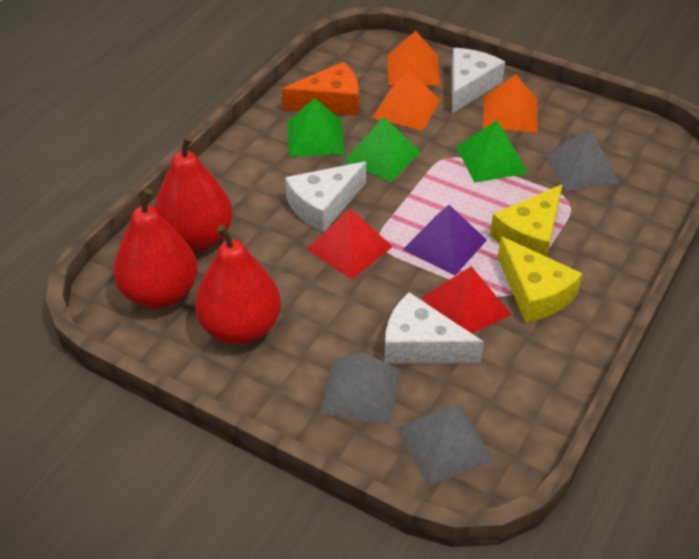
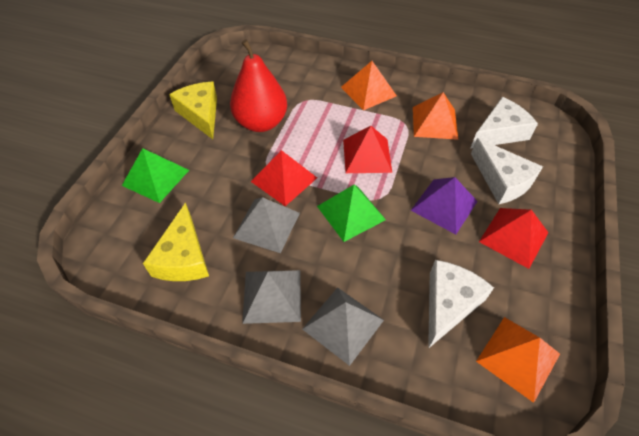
green pyramid: [287,98,345,157] [344,117,421,182] [456,120,528,183] = 3 -> [122,148,189,203] [317,185,386,242] = 2
orange cheese: [282,62,359,116] = 1 -> none = 0
red pear: [113,189,198,309] [154,135,233,251] [195,225,281,344] = 3 -> [230,39,287,132] = 1
red pyramid: [306,208,393,280] [422,266,512,333] = 2 -> [251,150,317,206] [343,126,392,173] [479,208,549,269] = 3

